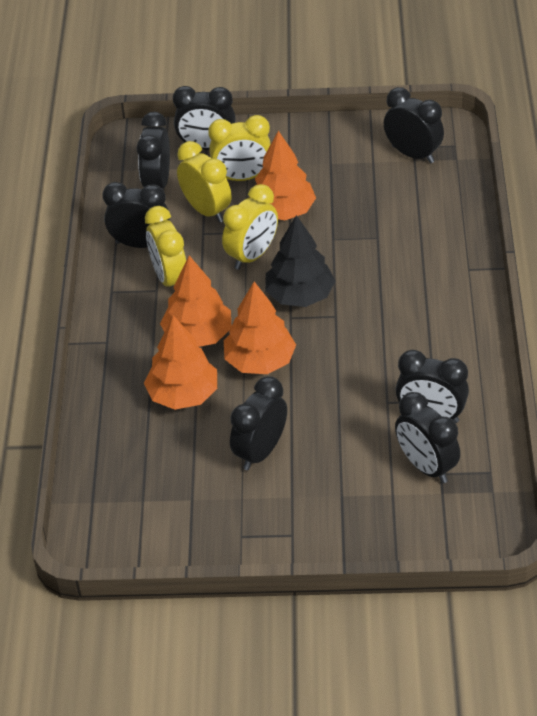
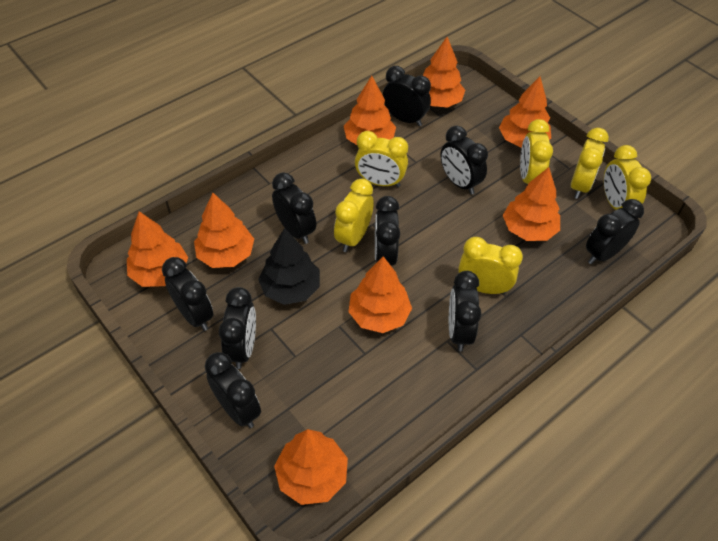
black clock: [103,182,170,248] [137,112,170,189] [173,86,236,150] [230,376,287,470] [384,87,444,163] [395,392,460,483] [396,350,469,423] = 7 -> [162,257,213,331] [205,352,261,428] [219,287,256,369] [272,173,316,244] [375,196,400,266] [383,66,431,126] [440,126,488,195] [449,271,481,351] [586,199,644,264] = 9
orange tree: [144,315,217,410] [160,255,231,347] [224,282,296,374] [255,131,316,220] = 4 -> [127,211,188,287] [194,193,254,268] [274,429,348,505] [344,76,396,145] [348,256,412,333] [423,37,465,108] [499,76,551,148] [503,167,560,241] = 8
yellow clock: [145,206,186,292] [177,141,231,223] [208,115,271,181] [222,184,278,270] = 4 -> [334,179,374,252] [355,131,408,187] [458,237,523,294] [520,119,553,184] [571,128,609,199] [604,145,651,210] = 6

